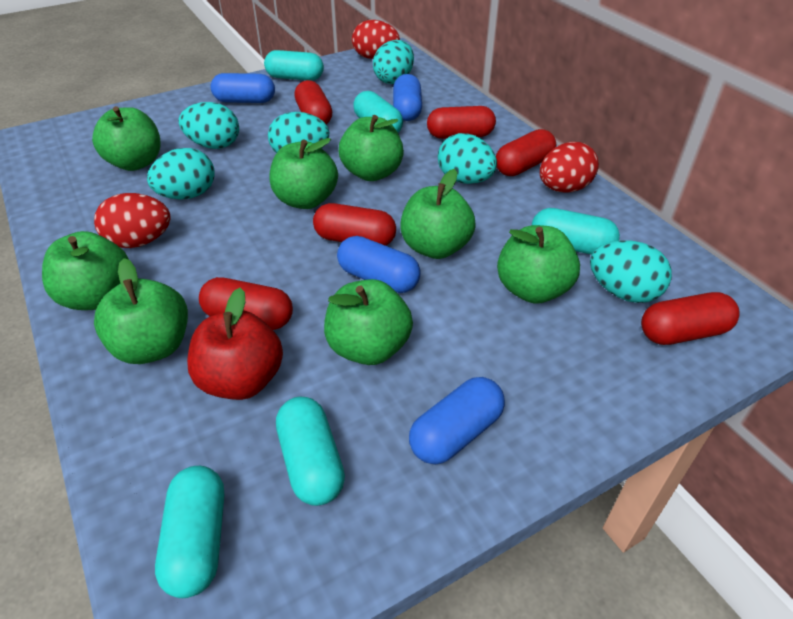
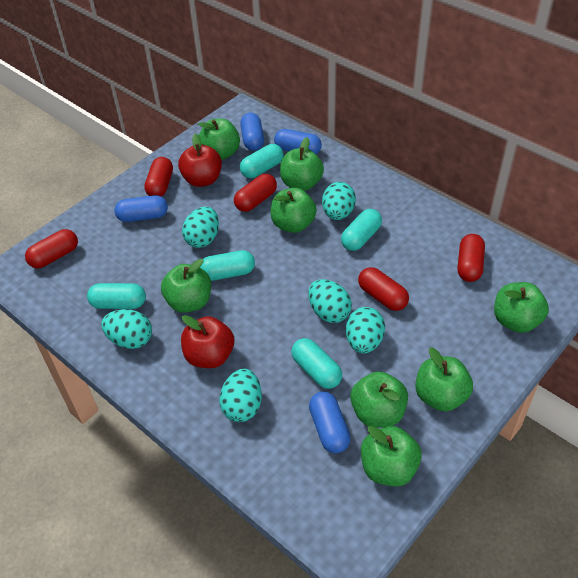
red apple: [187,288,283,400] = 1 -> [178,133,222,187] [181,315,234,368] = 2
red capsule: [199,277,293,330] [295,80,332,125] [313,203,396,246] [427,106,496,139] [496,129,556,176] [641,292,740,345] = 6 -> [25,229,78,268] [144,157,173,197] [234,174,277,212] [358,267,409,311] [457,234,485,282] = 5
red egg: [94,193,171,248] [352,20,400,59] [540,142,599,193] = 3 -> none = 0

